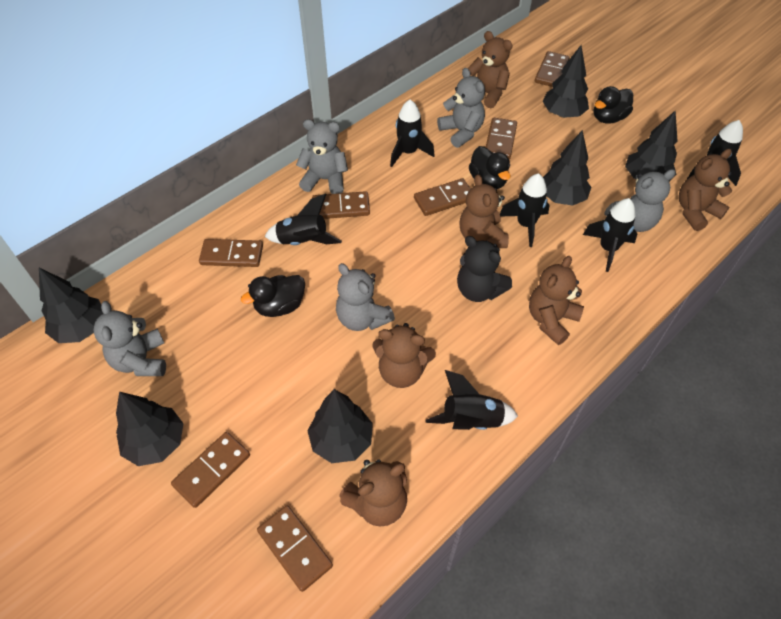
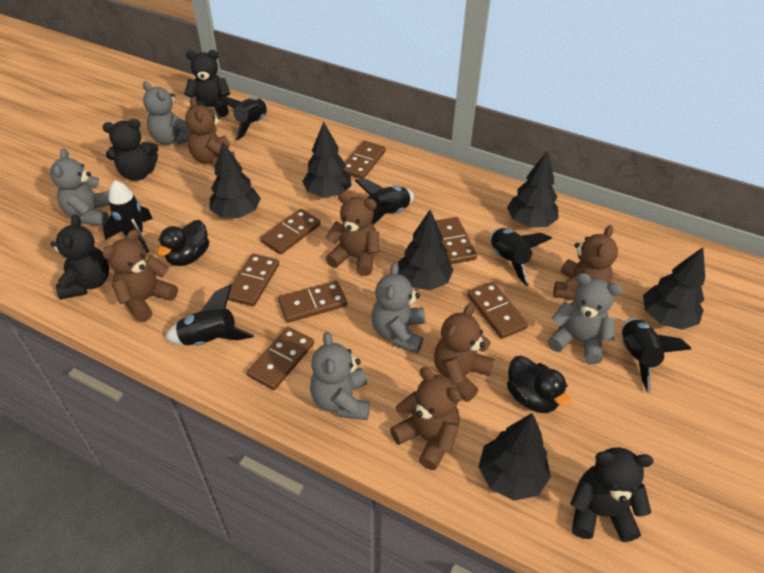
black duck: [241,275,305,317] [469,146,511,189] [594,86,633,124] = 3 -> [157,220,209,266] [507,356,571,413] = 2
black teddy bear: [457,236,512,302] = 1 -> [51,214,109,300] [103,119,158,181] [184,50,230,117] [570,447,654,542] = 4

